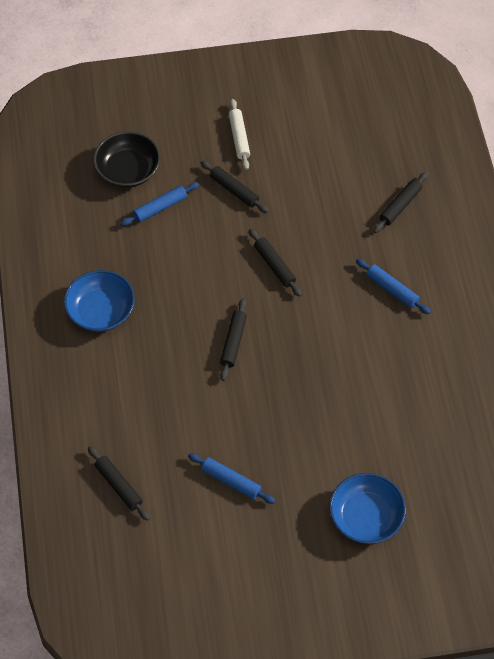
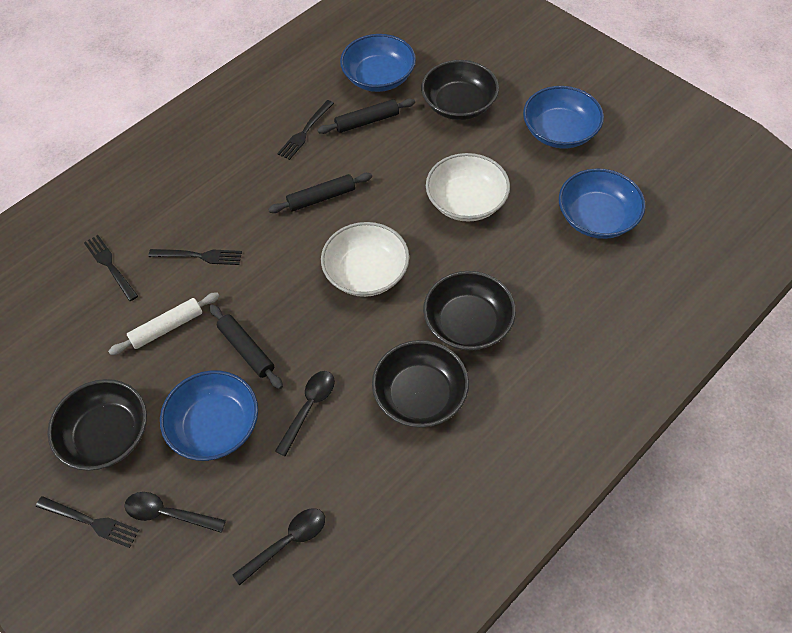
black bowl: [94,131,161,188] = 1 -> [47,379,147,471] [372,340,469,428] [421,60,499,120] [423,271,516,351] = 4
black fork: none = 0 -> [36,496,139,548] [84,235,138,301] [149,249,242,265] [277,100,334,160] = 4
black rolling pin: [88,446,150,521] [201,161,269,213] [220,298,247,381] [249,228,302,297] [374,172,428,233] = 5 -> [209,304,283,389] [268,173,372,213] [317,98,415,134] = 3
black spoon: none = 0 -> [124,492,226,533] [232,508,325,585] [275,371,335,457] = 3
blue bowl: [64,270,135,332] [329,473,406,544] = 2 -> [160,370,258,461] [340,34,416,92] [523,86,604,149] [559,168,646,239] = 4
blue rolling pin: [121,182,199,226] [188,453,276,504] [356,259,431,314] = 3 -> none = 0
white bowl: none = 0 -> [321,222,409,297] [426,153,510,222] = 2

